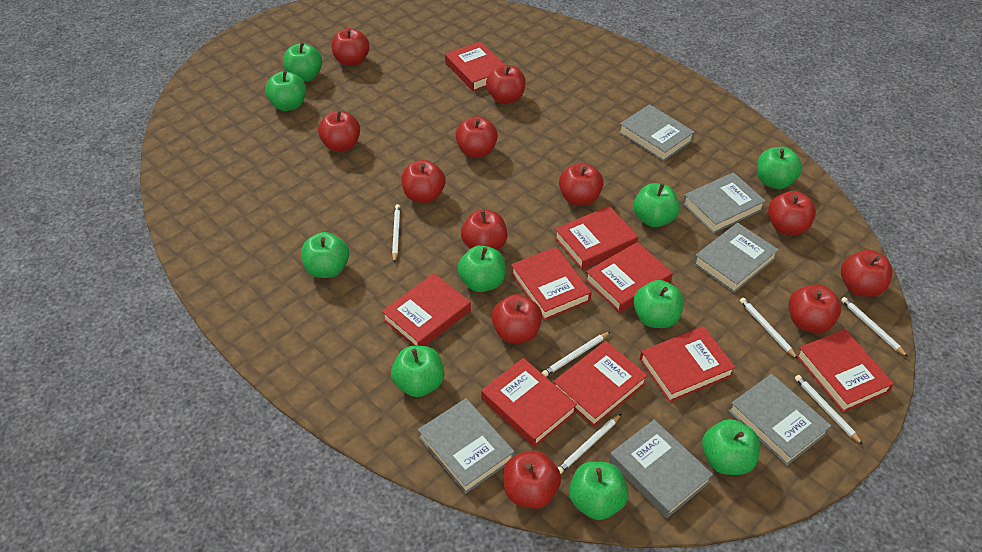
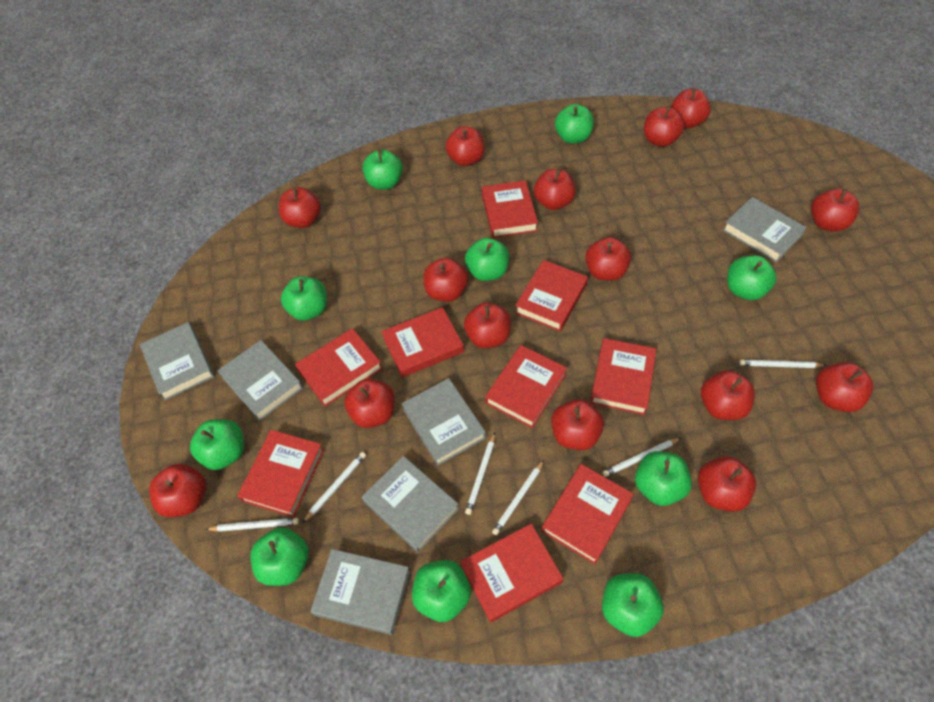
red apple: [318,110,360,152] [331,28,369,66] [401,160,445,203] [455,116,498,158] [461,210,508,250] [486,64,526,104] [491,294,542,343] [503,450,561,509] [559,162,604,206] [768,191,816,235] [789,284,841,333] [841,250,893,297] = 12 -> [149,464,206,517] [279,187,321,228] [344,379,395,428] [423,258,468,302] [445,126,485,166] [464,303,511,348] [534,169,576,210] [551,399,604,450] [585,237,631,281] [644,106,684,147] [671,88,711,129] [698,456,757,512] [701,370,755,420] [811,188,860,232] [816,362,873,412] = 15

